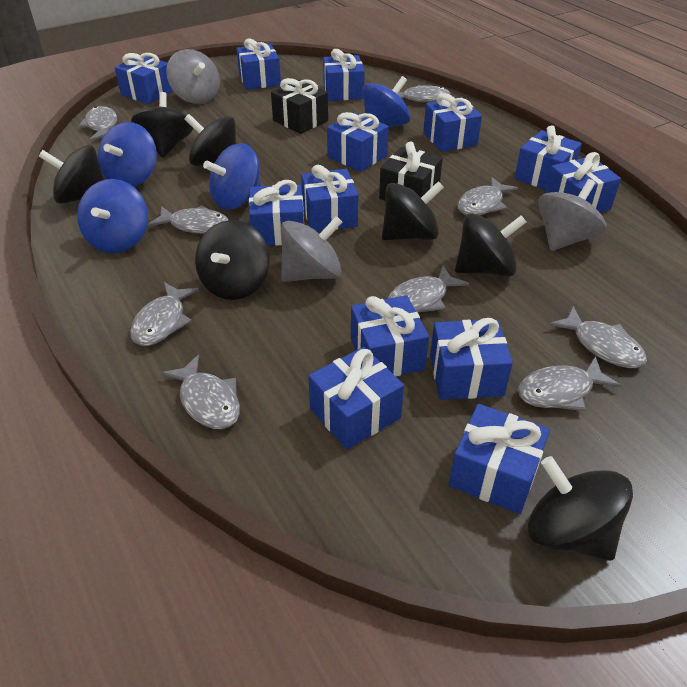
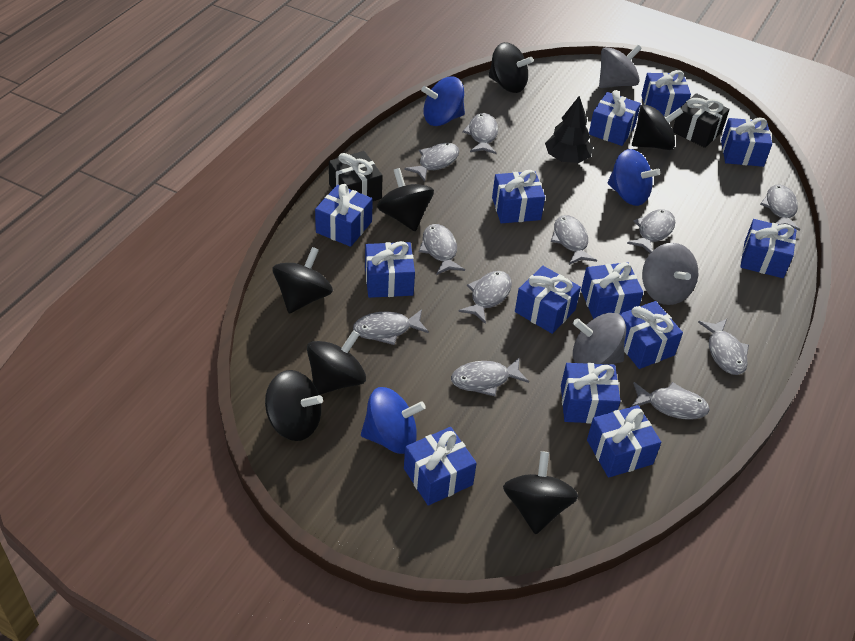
black tree: none = 0 -> [545,96,593,163] = 1
blue spinning top: [77,179,148,253] [98,122,157,187] [203,143,261,210] [362,76,411,127] = 4 -> [361,387,426,454] [421,76,465,126] [607,149,660,206] = 3
grey fish: [78,106,117,141] [130,282,199,346] [148,205,229,234] [161,354,240,429] [387,266,469,313] [391,85,451,102] [457,177,518,215] [518,356,622,411] [549,306,647,368] = 9 -> [353,309,429,345] [404,143,459,182] [419,224,465,275] [451,357,529,396] [458,271,512,324] [462,113,498,154] [551,215,597,265] [627,209,675,253] [631,382,710,420] [698,319,749,375] [760,185,800,231] = 11

